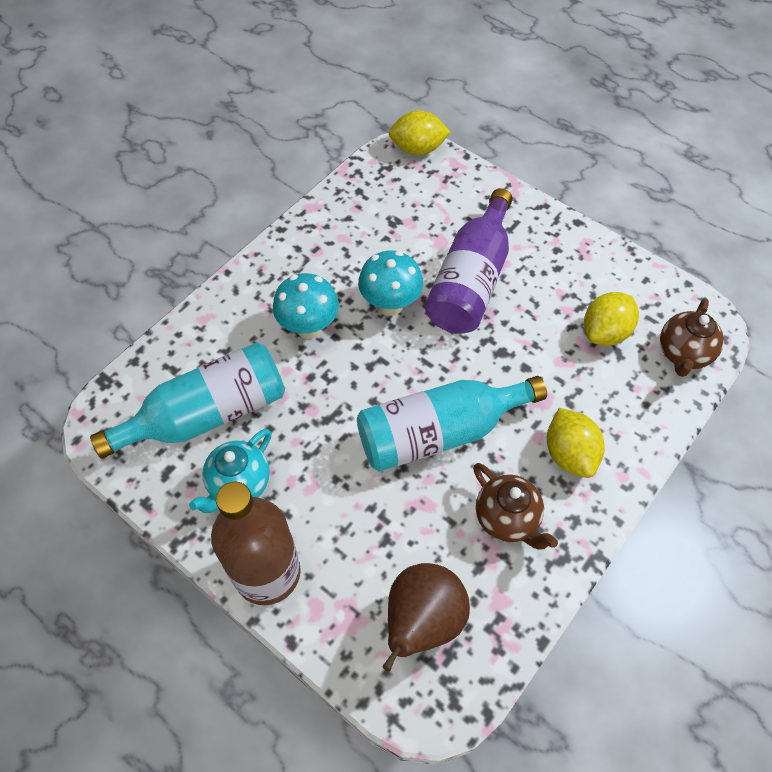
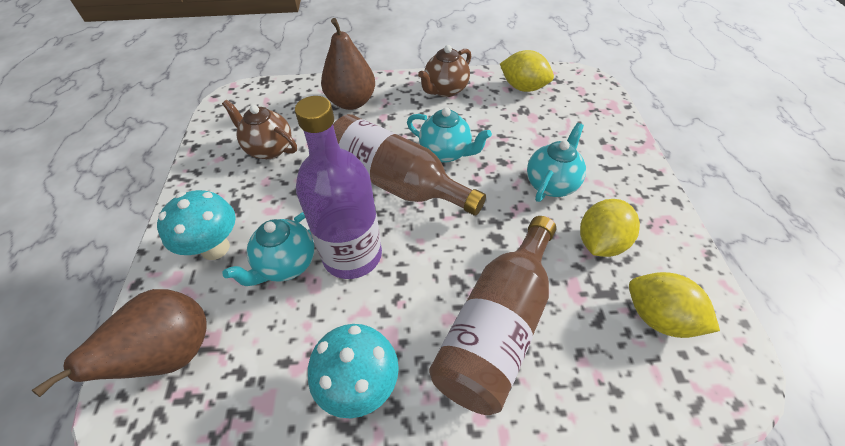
brown bottle: [211,481,301,605] = 1 -> [333,114,486,216] [429,216,556,415] = 2
brown pear: [383,563,470,672] = 1 -> [32,289,207,397] [321,18,375,110] = 2
turquoise bottle: [90,342,285,459] [357,376,547,471] = 2 -> none = 0
turquoise teapot: [189,429,271,513] = 1 -> [222,212,314,286] [407,107,492,163] [527,123,586,202] = 3

